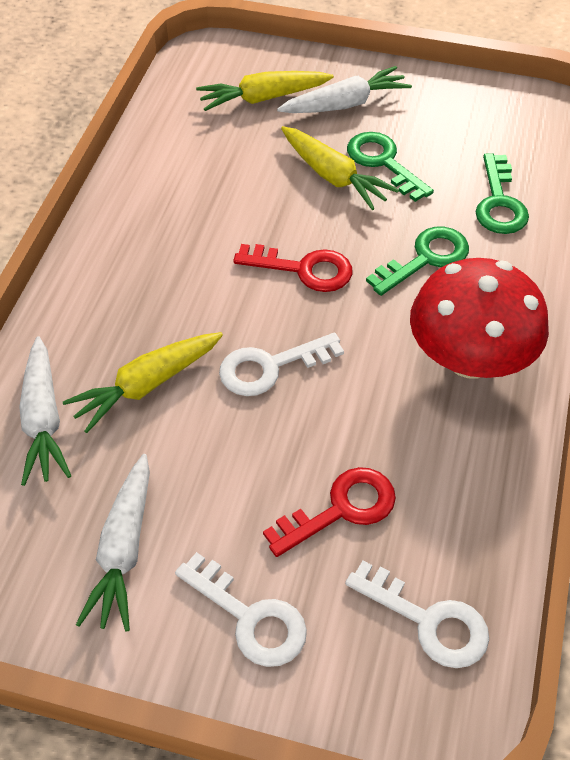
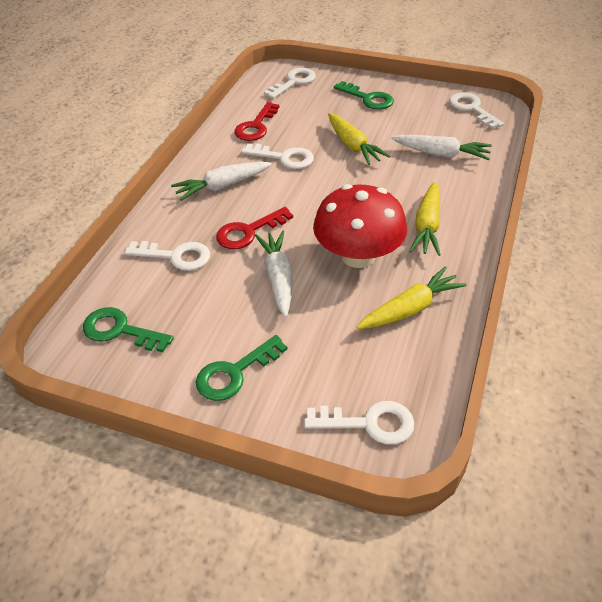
white key: [175,552,307,667] [219,333,344,396] [345,561,489,668] = 3 -> [125,241,210,271] [241,143,314,169] [264,68,316,99] [304,401,414,445] [449,92,504,129] = 5

